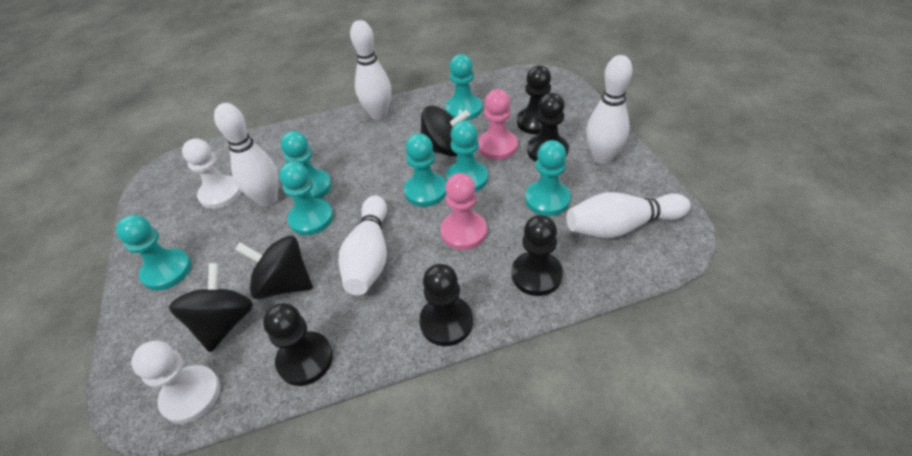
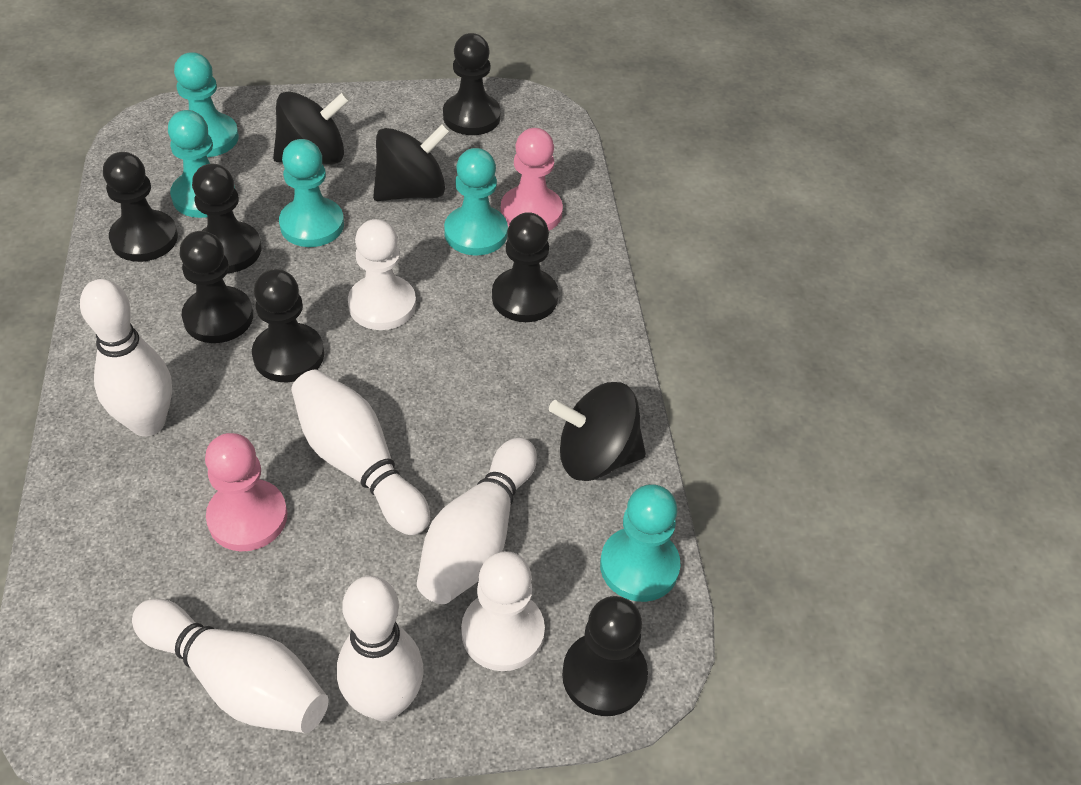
black pawn: [263,303,333,386] [419,264,473,346] [512,215,563,296] [517,65,551,134] [527,93,569,162] = 5 -> [103,152,178,262] [179,231,253,343] [192,164,261,273] [252,269,324,382] [443,33,501,135] [492,212,559,322] [562,596,648,716] = 7
turquoise pawn: [116,215,191,291] [279,161,333,235] [281,131,332,199] [404,133,447,207] [445,54,482,121] [446,121,488,192] [525,140,571,216] = 7 -> [168,110,235,218] [174,52,239,157] [279,139,344,247] [444,148,508,255] [600,484,681,602] = 5

